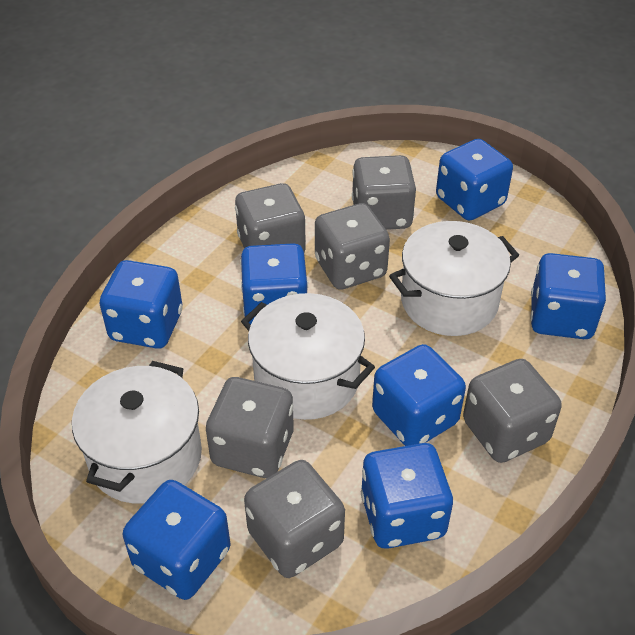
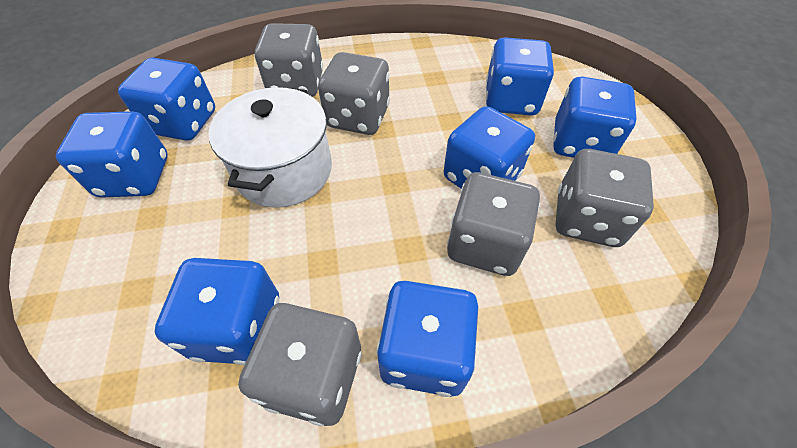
grey dice: [206,377,294,478] [235,183,306,252] [244,460,345,578] [315,203,390,290] [352,155,416,230] [463,359,562,463] = 6 -> [238,303,361,426] [255,23,323,97] [318,52,390,135] [447,172,540,276] [556,149,654,247] = 5
white pot: [72,361,202,503] [241,293,375,420] [389,221,519,336] = 3 -> [209,87,332,208] = 1

